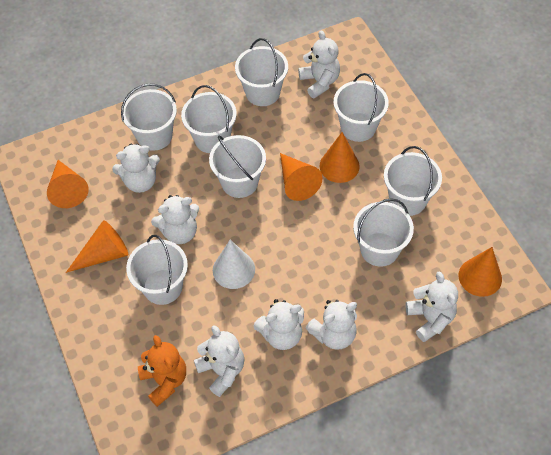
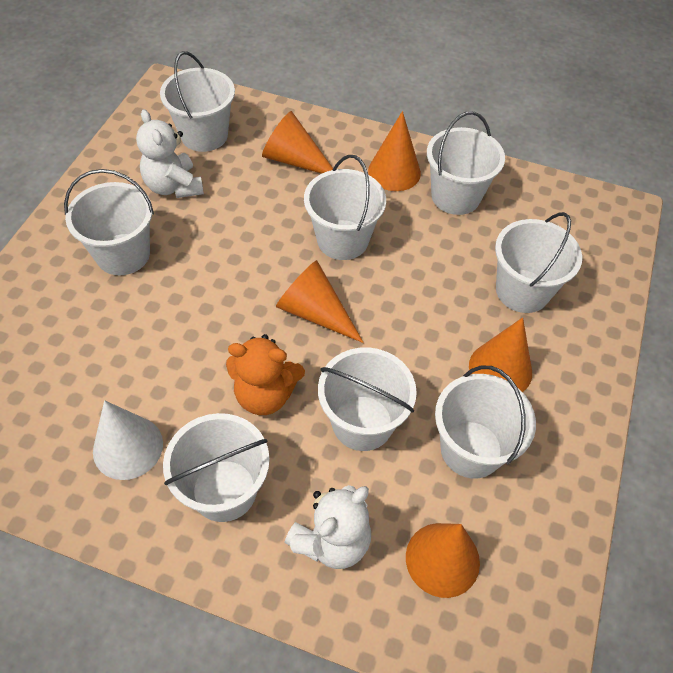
white teddy bear: [112,144,160,193] [151,195,199,244] [194,325,244,397] [254,299,304,350] [298,30,340,98] [305,300,357,350] [405,272,458,342] = 7 -> [136,109,204,198] [284,485,371,569] = 2

